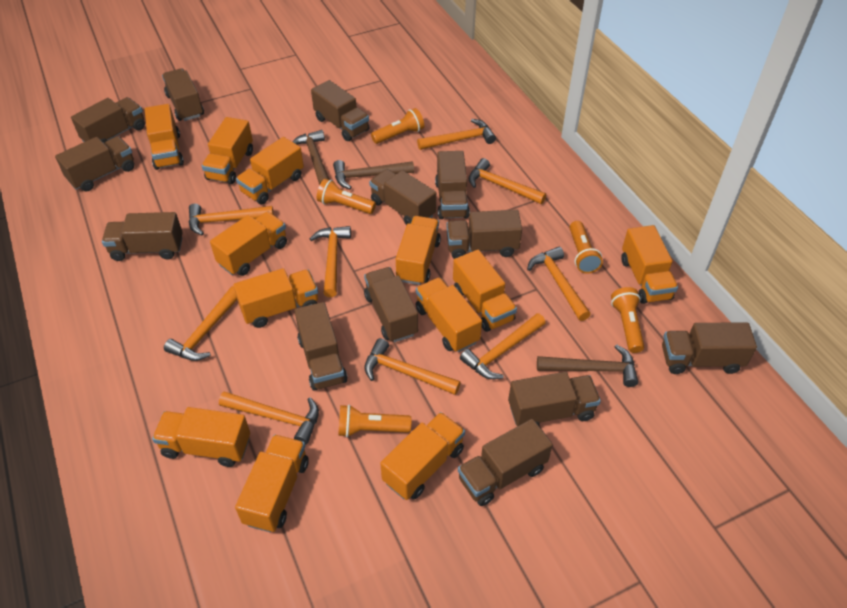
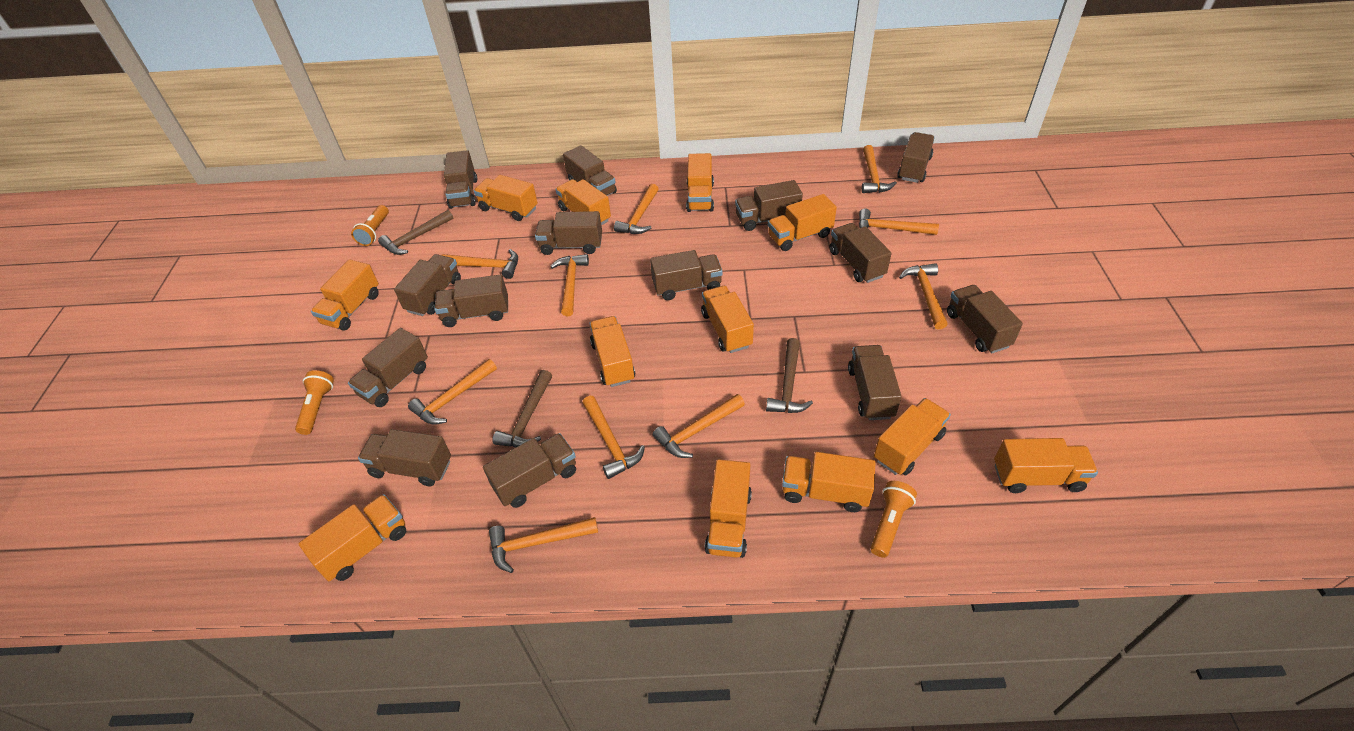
brown truck: [55,136,134,191] [71,97,145,143] [102,212,183,261] [162,69,204,121] [294,302,348,391] [311,80,370,141] [364,267,418,342] [369,169,436,225] [435,151,470,219] [446,210,522,259] [458,419,553,506] [508,372,601,426] [662,322,757,374] = 13 -> [348,328,428,407] [358,429,451,486] [394,254,461,316] [434,275,508,327] [444,150,477,209] [483,433,576,508] [535,211,602,255] [563,145,617,196] [650,250,723,300] [735,180,803,231] [829,223,892,283] [848,345,902,420] [897,132,935,183] [947,285,1023,353] = 14
orange flashlight: [317,179,376,214] [338,405,411,437] [371,108,424,144] [569,221,603,274] [611,287,644,353] = 5 -> [295,370,334,435] [351,205,389,246] [871,481,917,558] = 3
orange hammer: [164,286,237,361] [188,203,274,235] [219,392,319,445] [310,226,351,297] [364,338,461,395] [417,119,496,150] [460,313,546,379] [469,158,546,204] [527,247,591,321] = 9 -> [408,359,497,425] [442,249,518,279] [489,517,598,573] [550,254,589,316] [583,396,645,479] [614,184,659,234] [653,394,745,458] [859,209,939,235] [862,145,897,193] [899,263,948,329] = 10

